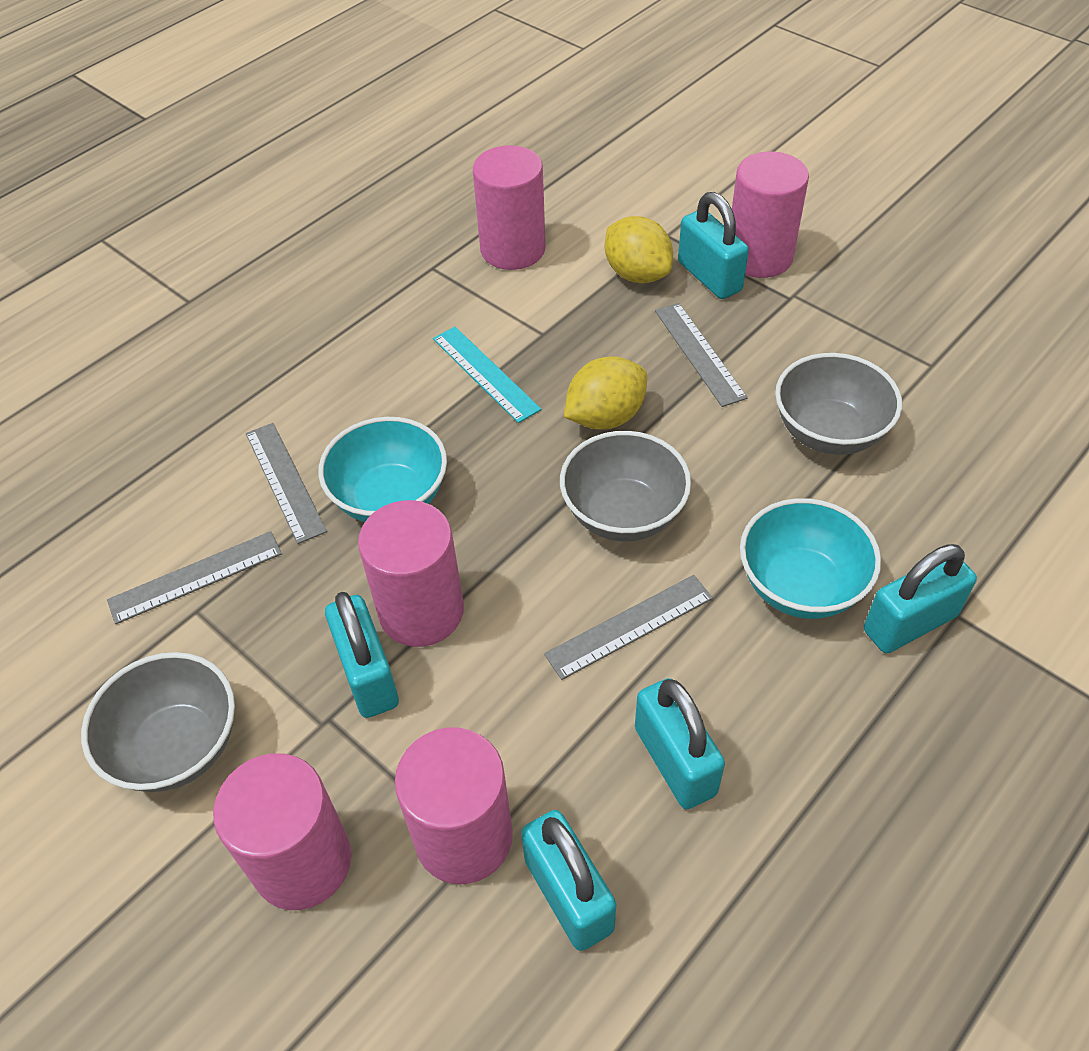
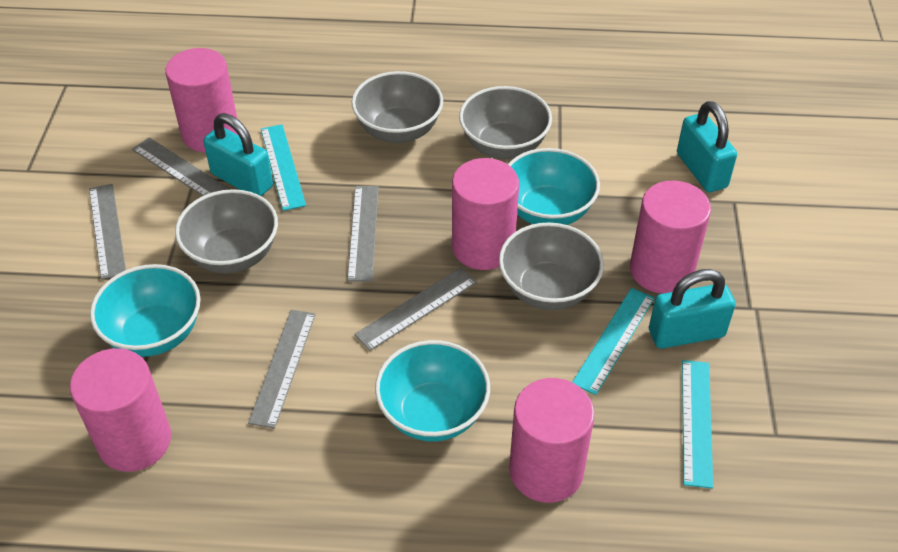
grey bowl: [81,652,235,792] [560,431,691,542] [775,353,902,455] = 3 -> [175,189,278,273] [352,71,443,143] [459,86,552,159] [499,222,604,310] = 4
grey ruler: [107,531,282,624] [246,423,327,544] [544,575,713,680] [655,303,748,407] = 4 -> [89,184,126,280] [132,137,231,196] [248,310,316,429] [347,186,379,281] [354,267,477,351] = 5
turquoise bowl: [318,417,447,522] [740,498,881,619] = 2 -> [90,264,201,357] [375,340,490,442] [508,148,600,225] = 3
turquoise padlock: [325,592,399,718] [521,810,616,951] [635,678,725,809] [678,192,749,299] [864,544,977,653] = 5 -> [203,113,273,196] [649,269,736,349] [677,101,737,192] = 3
turquoise ruler: [433,327,541,423] = 1 -> [261,124,306,211] [572,288,654,395] [682,360,713,489] = 3
yellow lemon: [564,356,647,430] [605,216,673,283] = 2 -> none = 0

